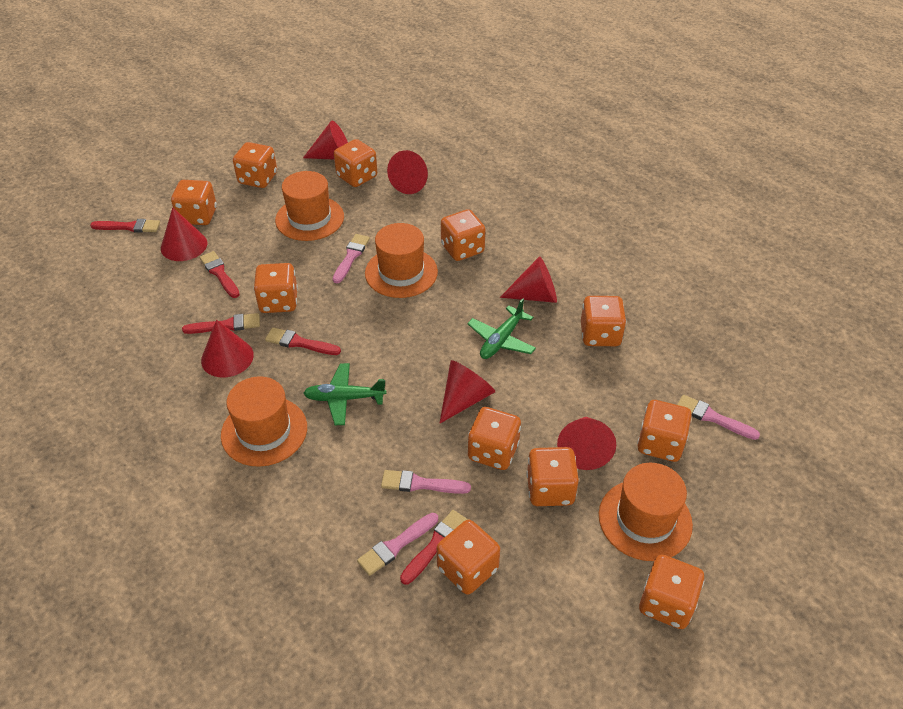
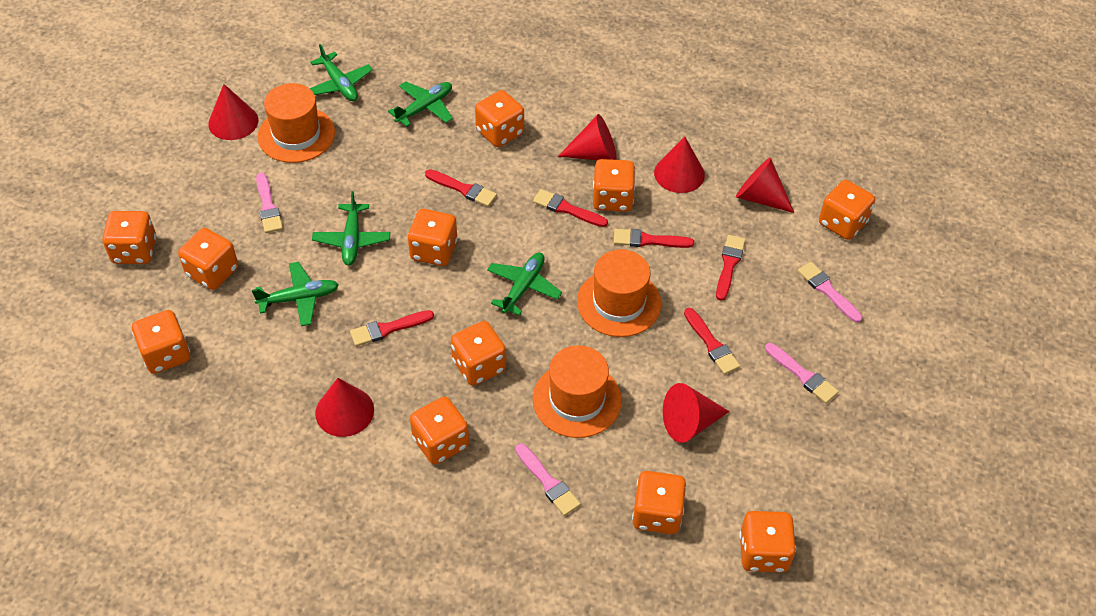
green plane: [303,363,386,425] [467,298,536,359] = 2 -> [252,262,339,326] [309,44,373,101] [312,191,390,266] [388,81,453,127] [487,253,562,316] = 5
orange hat: [221,376,307,467] [275,171,344,241] [365,223,438,298] [599,463,693,561] = 4 -> [258,83,335,163] [533,345,622,438] [577,249,661,337] = 3
red brush: [90,219,160,233] [182,313,260,334] [200,251,240,298] [265,327,341,355] [400,510,468,585] = 5 -> [350,310,434,346] [425,169,497,207] [533,189,608,227] [614,229,694,248] [684,308,740,375] [716,235,746,301] = 6
red cone: [161,207,207,261] [201,320,254,378] [303,121,348,160] [387,150,428,194] [440,360,495,423] [500,256,557,303] [557,417,616,470] = 7 -> [208,84,258,140] [315,378,374,437] [558,114,617,160] [654,137,705,193] [663,383,730,443] [736,158,794,213] = 6

